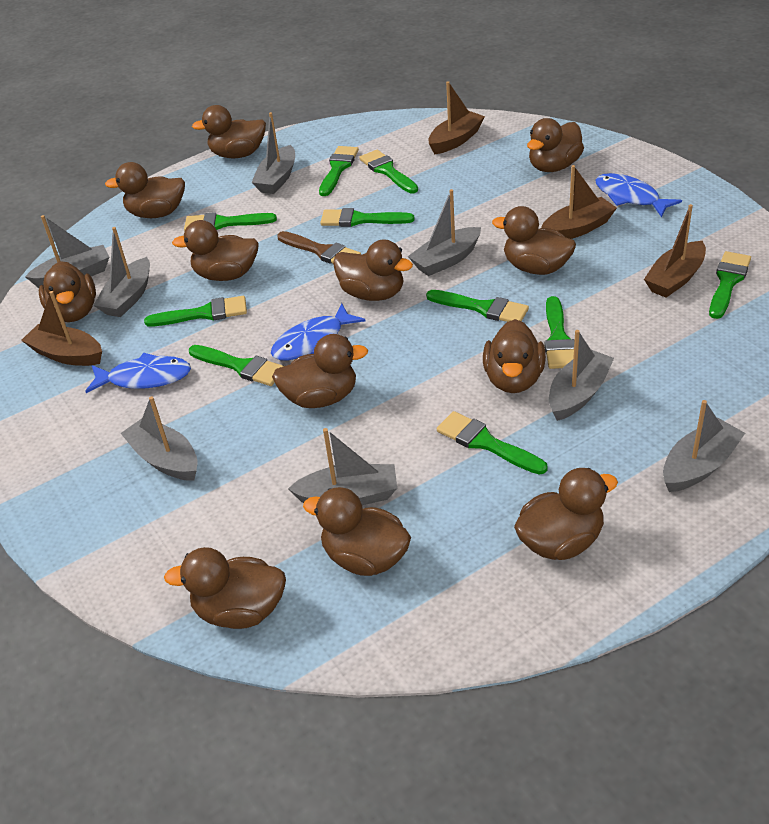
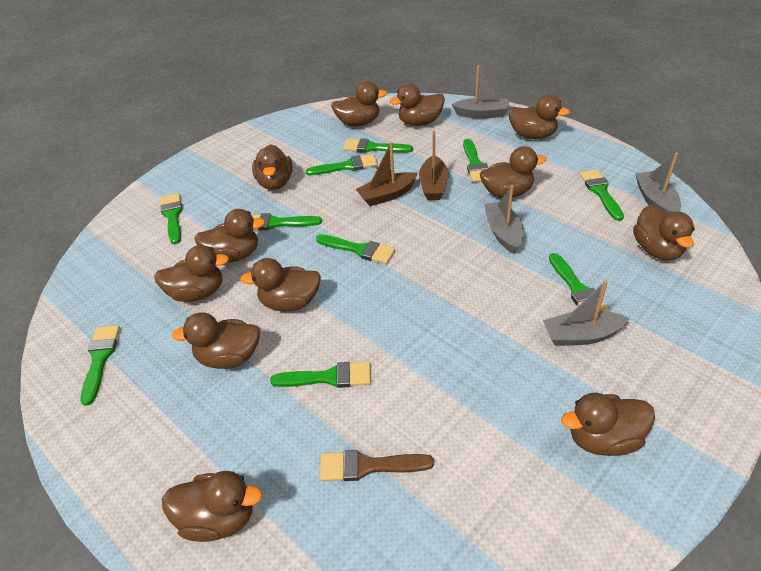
blue fish: [85,353,191,393] [271,303,366,360] [595,173,682,217] = 3 -> none = 0
brown boat: [21,291,102,366] [428,81,485,154] [541,165,617,239] [644,204,706,298] = 4 -> [356,142,418,206] [419,130,449,200] = 2
grey boat: [25,215,109,288] [93,227,150,317] [120,396,198,481] [251,112,295,194] [288,428,397,505] [408,189,481,276] [549,330,614,421] [663,400,745,492] = 8 -> [451,66,510,119] [484,185,524,254] [543,280,630,346] [635,152,681,214] = 4

